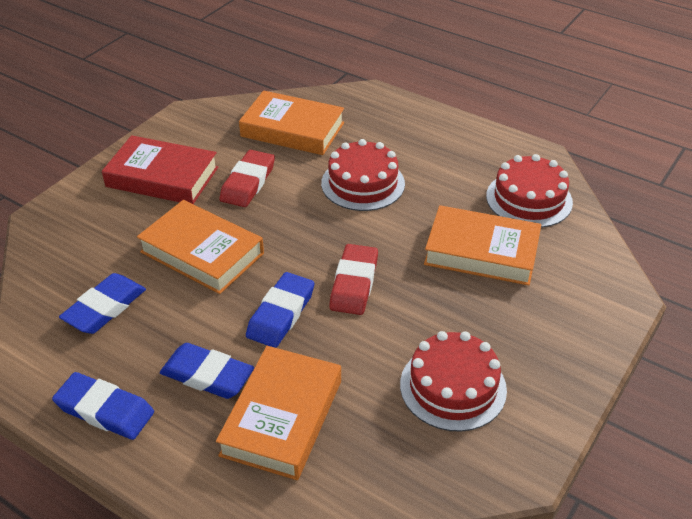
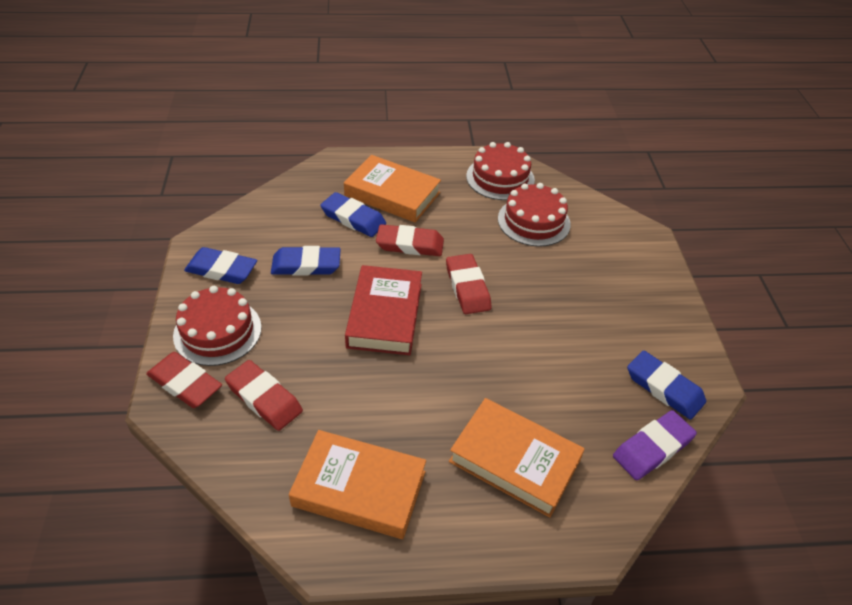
orange book: [137,200,264,294] [216,346,341,480] [239,91,344,155] [424,205,541,285] = 4 -> [289,430,426,539] [344,155,441,223] [449,398,585,518] = 3
purple eraser: none = 0 -> [613,410,697,480] = 1
red eraser: [220,150,275,207] [329,244,378,315] = 2 -> [146,352,222,408] [225,360,303,431] [376,224,444,256] [446,254,492,314] = 4

